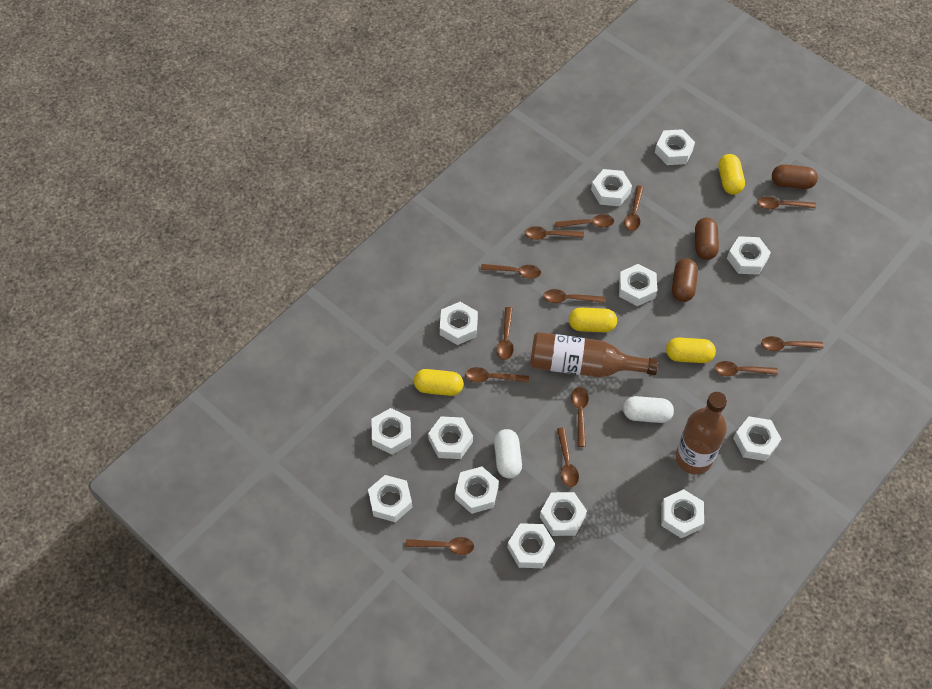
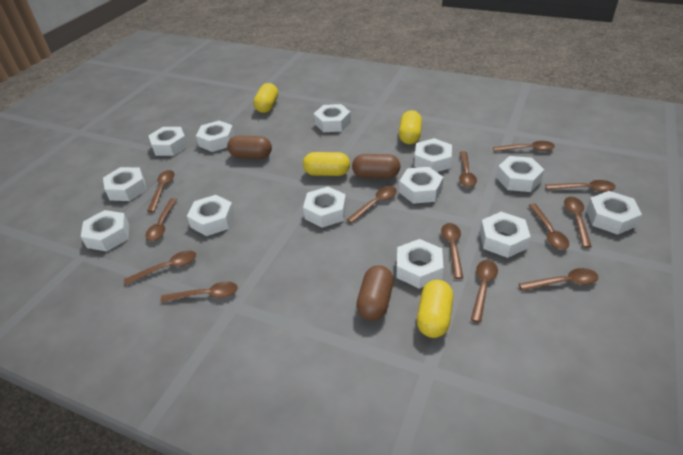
brown bottle: [530,332,658,378] [675,392,727,474] = 2 -> none = 0
white capsule: [494,429,522,478] [623,396,674,423] = 2 -> none = 0

